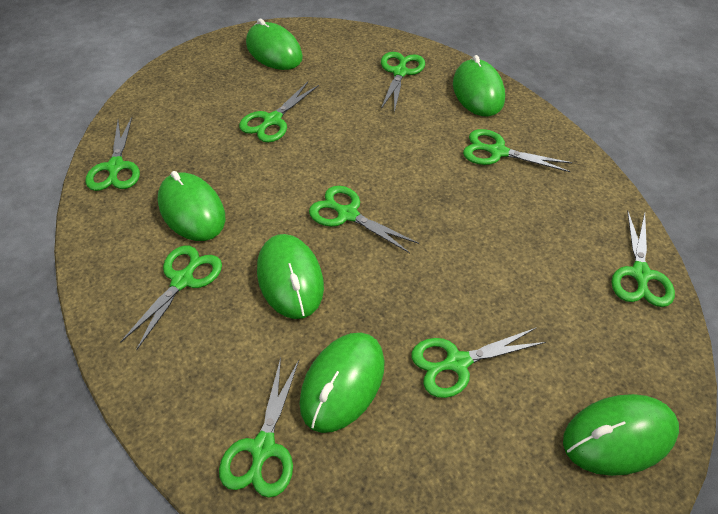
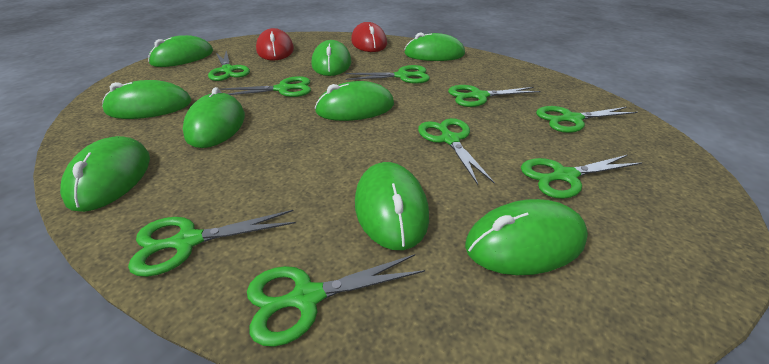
green mouse: [158,171,225,241] [246,18,303,70] [257,234,324,319] [299,333,385,433] [453,55,505,116] [563,394,679,476] = 6 -> [60,136,150,212] [102,80,191,119] [148,35,213,67] [183,87,245,148] [312,40,351,76] [315,81,394,121] [355,162,429,250] [404,32,465,61] [465,199,588,275] = 9
red mouse: none = 0 -> [256,28,294,60] [351,22,387,52] = 2

